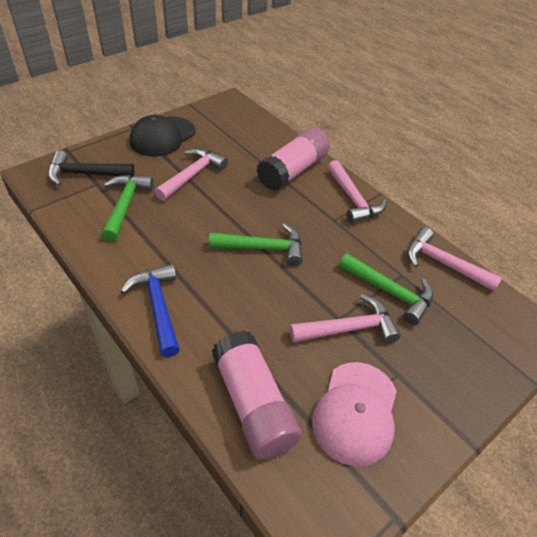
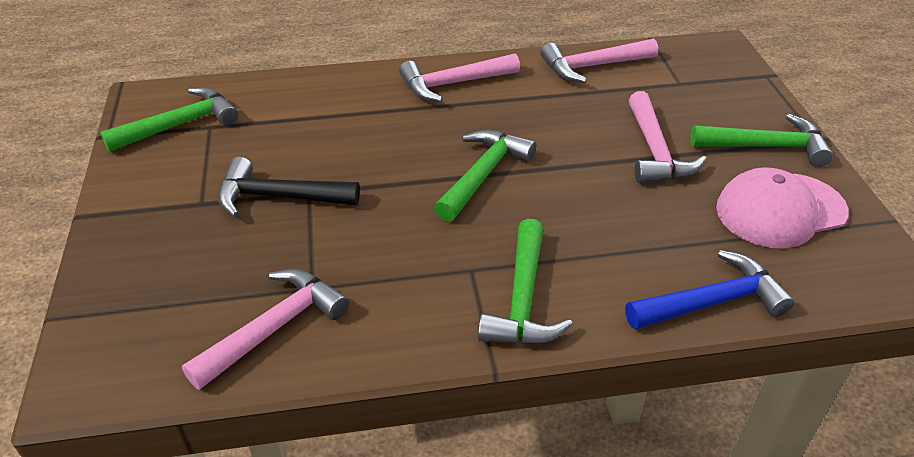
black cap: [130,115,196,157] = 1 -> none = 0
green hammer: [102,175,154,241] [209,223,303,266] [339,253,433,325] = 3 -> [100,87,238,152] [434,129,536,222] [478,219,573,345] [691,114,833,167] = 4
pink glue stick: [211,330,302,460] [256,127,330,191] = 2 -> none = 0

